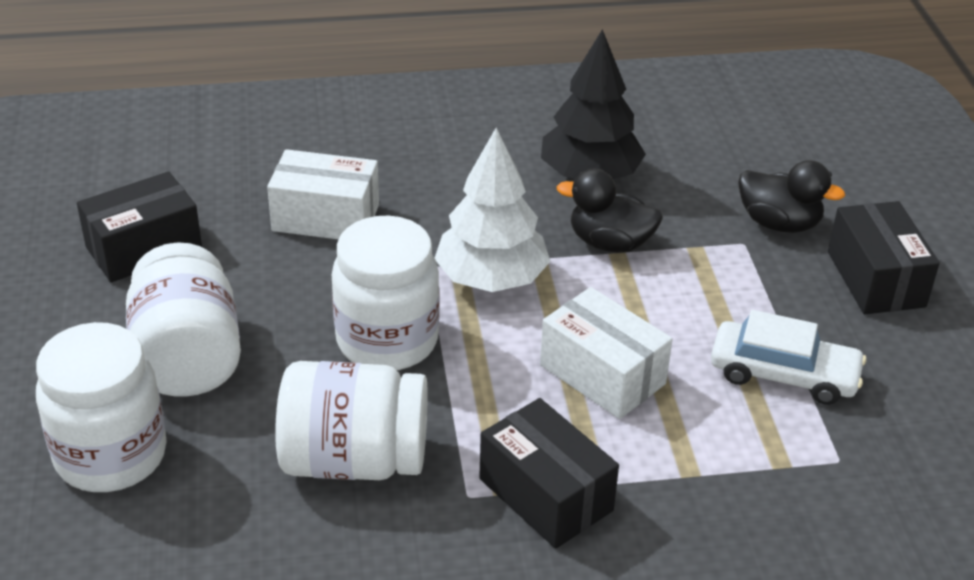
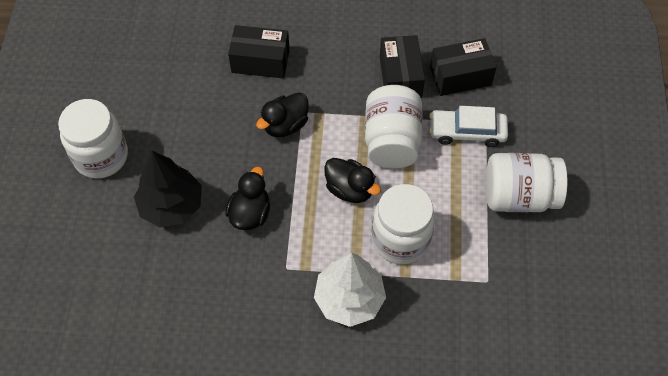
black duck: [556,169,663,253] [738,160,845,233] = 2 -> [225,167,270,230] [256,92,309,137] [324,158,381,203] = 3
white box: [267,149,379,240] [540,287,673,419] = 2 -> none = 0

